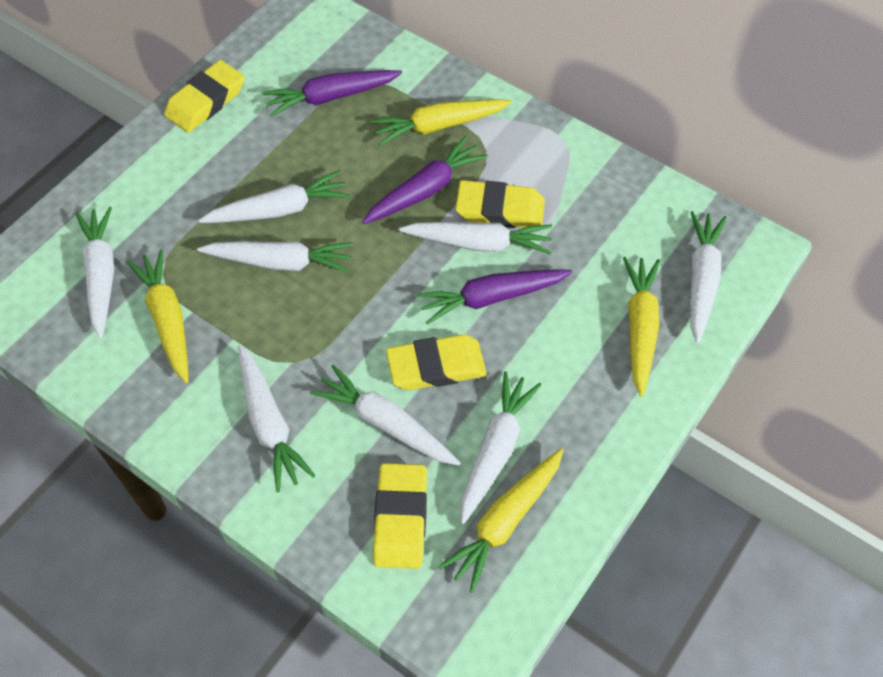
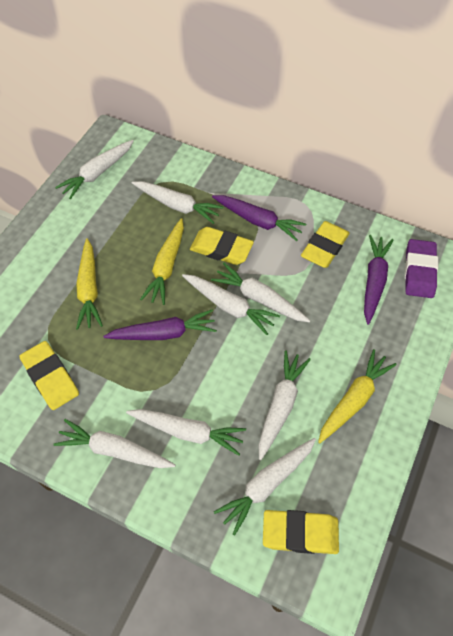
purple eraser: none = 0 -> [405,239,438,298] = 1
yellow carrot: [127,250,189,383] [370,99,512,146] [438,448,563,593] [623,257,660,397] = 4 -> [76,238,103,330] [140,218,184,305] [318,349,397,443] = 3

